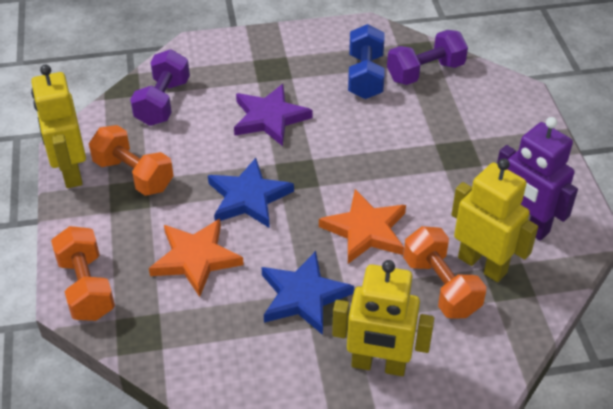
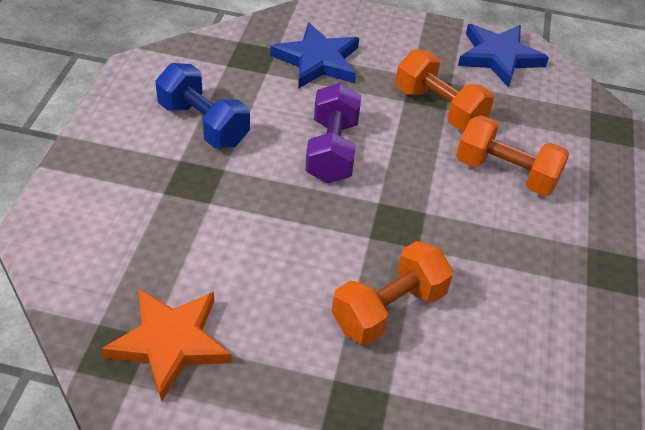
orange star: [149,219,244,297] [319,189,406,264] = 2 -> [102,288,232,402] = 1
purple dumbbell: [130,49,190,126] [387,30,468,85] = 2 -> [305,83,362,183] = 1
purple robot: [497,117,578,241] = 1 -> none = 0
purple star: [234,84,312,146] = 1 -> none = 0
yellow robot: [31,64,86,188] [332,260,434,376] [452,158,538,282] = 3 -> none = 0

